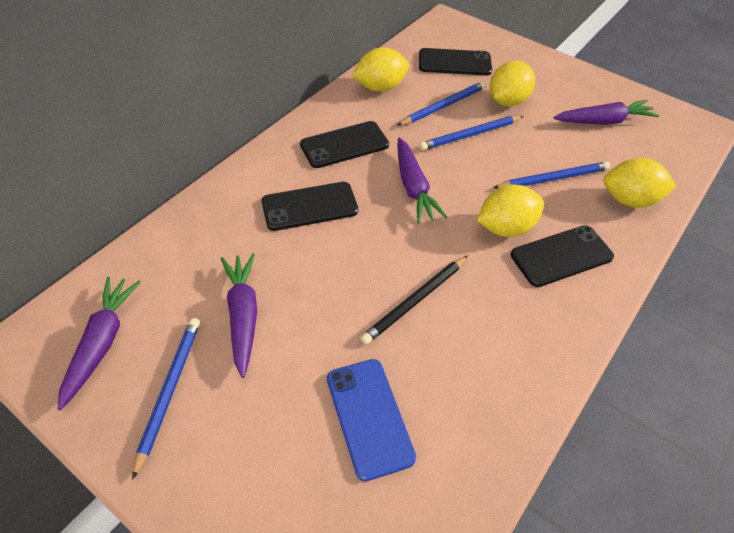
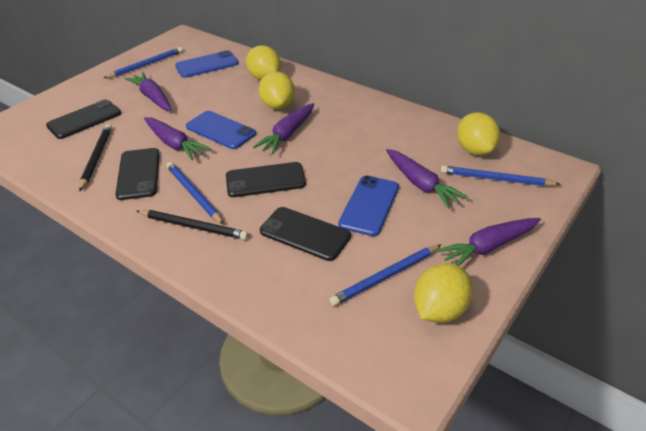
black pencil: [360,256,468,345] = 1 -> [79,124,112,192] [136,210,248,240] = 2
blue phone: [327,359,416,481] = 1 -> [175,50,239,78] [186,111,256,149] [338,176,399,236] = 3
purple carrot: [58,277,141,410] [221,254,257,378] [397,138,448,223] [553,100,659,125] = 4 -> [125,72,171,111] [144,117,211,160] [253,103,314,154] [386,149,468,209] [436,218,541,266] = 5

